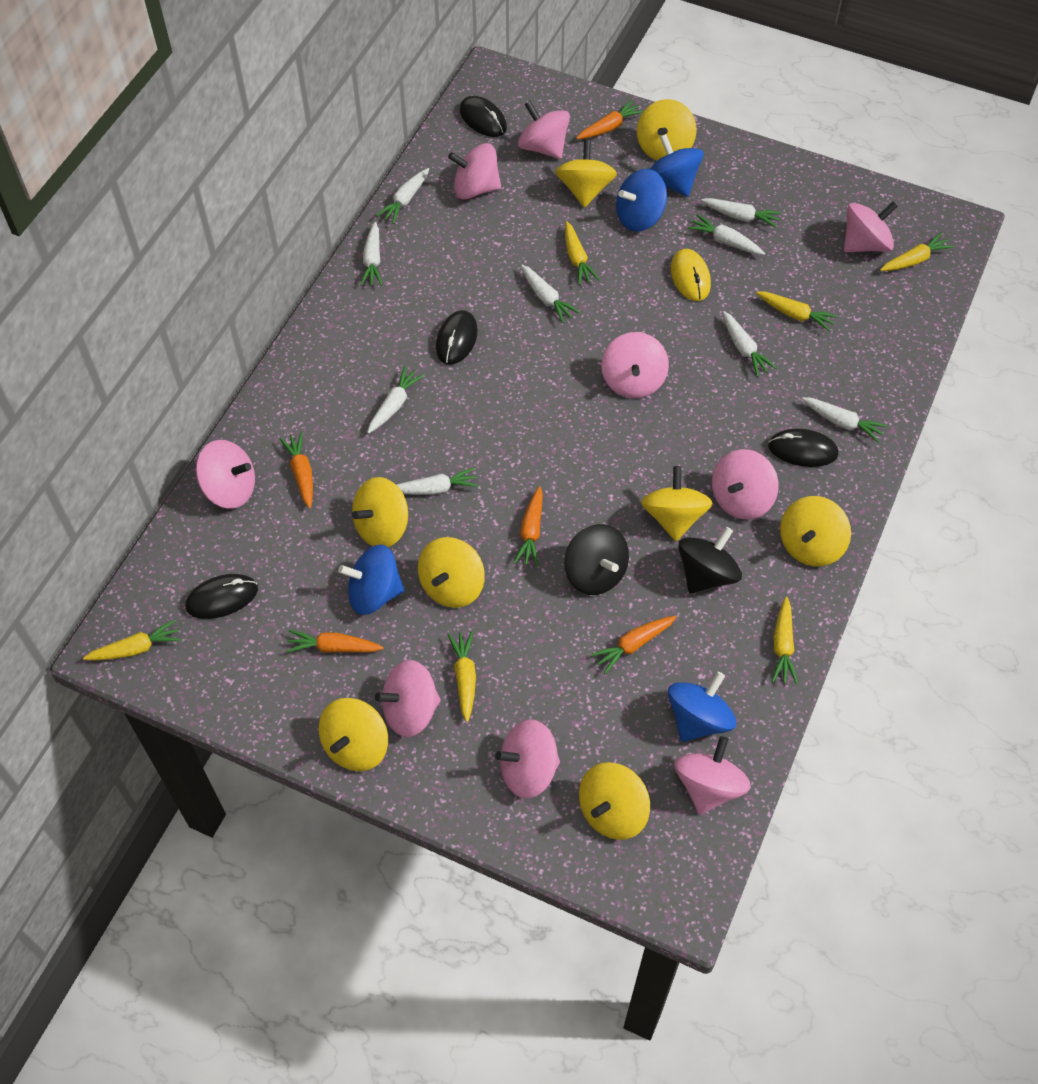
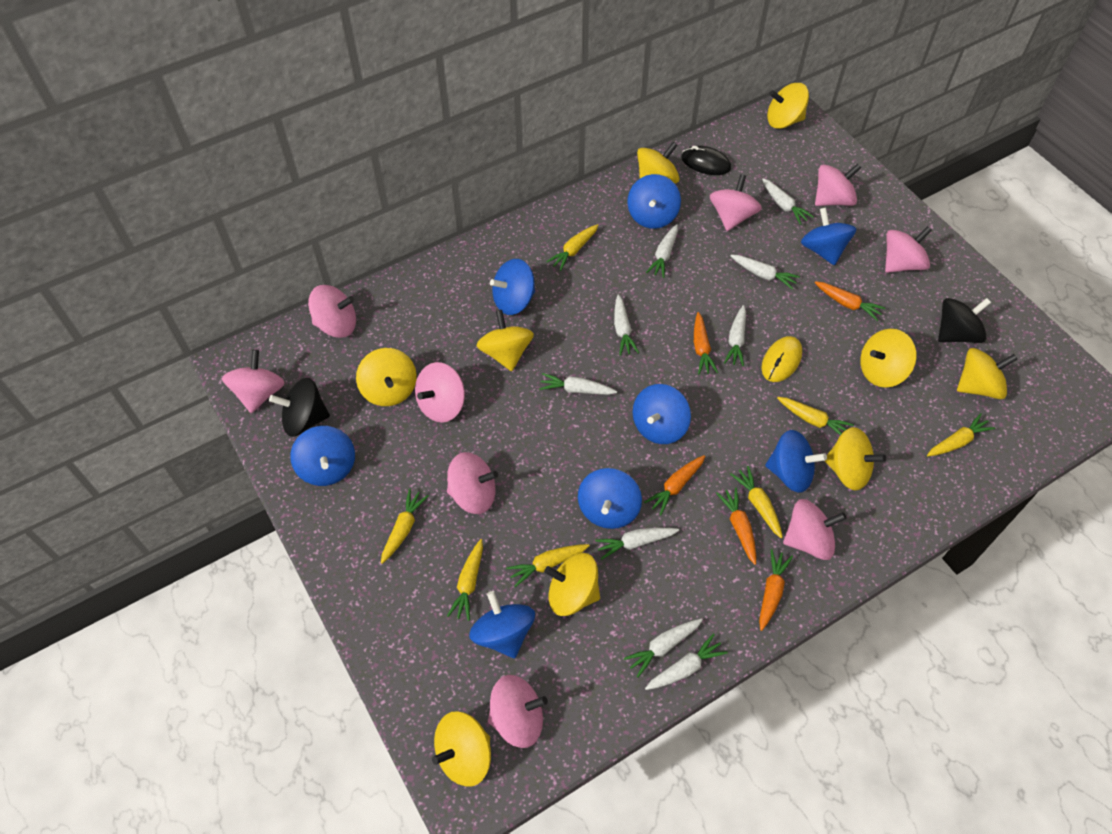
black mouse: [185,574,258,619] [436,310,478,365] [460,96,507,137] [768,429,839,467] = 4 -> [681,146,731,175] = 1
blue spinning top: [338,544,404,615] [616,169,667,232] [650,134,704,197] [668,672,736,742] = 4 -> [290,426,355,486] [469,591,535,658] [490,259,535,315] [578,468,642,529] [627,174,681,229] [633,384,691,444] [765,430,827,493] [801,207,856,265] = 8
yellow carrot: [83,619,182,660] [448,631,476,722] [565,221,600,285] [756,291,838,332] [772,597,798,684] [880,233,954,271] = 6 -> [381,489,429,564] [447,539,483,621] [506,544,590,587] [546,224,599,271] [730,466,783,538] [777,397,854,435] [927,413,995,456] = 7
yellow spinning top: [319,698,388,771] [352,477,408,547] [418,537,485,608] [555,140,617,208] [579,762,650,840] [637,99,697,161] [641,466,713,541] [780,496,851,566] = 8 -> [356,348,417,406] [432,711,491,787] [476,310,534,371] [544,553,600,616] [637,142,680,183] [767,83,809,129] [825,427,886,490] [860,329,917,388] [957,348,1017,399] = 9

